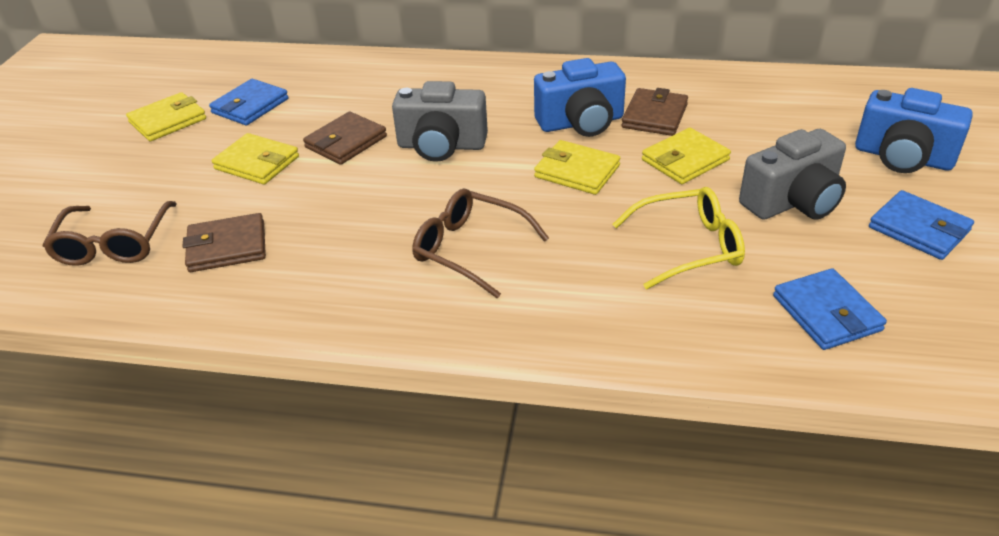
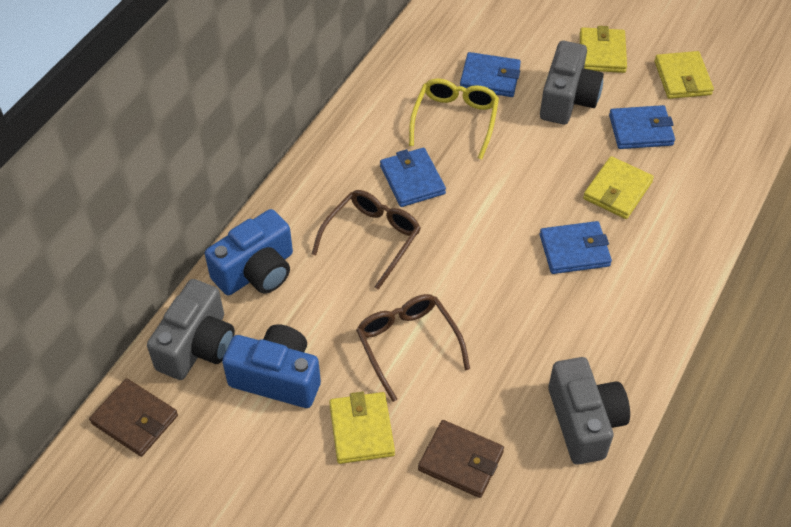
blue wallet: [209,79,289,125] [773,268,887,350] [869,190,974,260] = 3 -> [380,148,446,207] [460,52,521,97] [540,221,612,274] [609,105,675,149] = 4
brown wallet: [183,213,266,272] [303,111,387,165] [622,88,688,136] = 3 -> [89,378,178,457] [418,420,504,498] = 2
grey camera: [392,81,488,162] [739,129,846,220] = 2 -> [147,279,235,380] [540,41,604,124] [548,357,630,465] = 3

